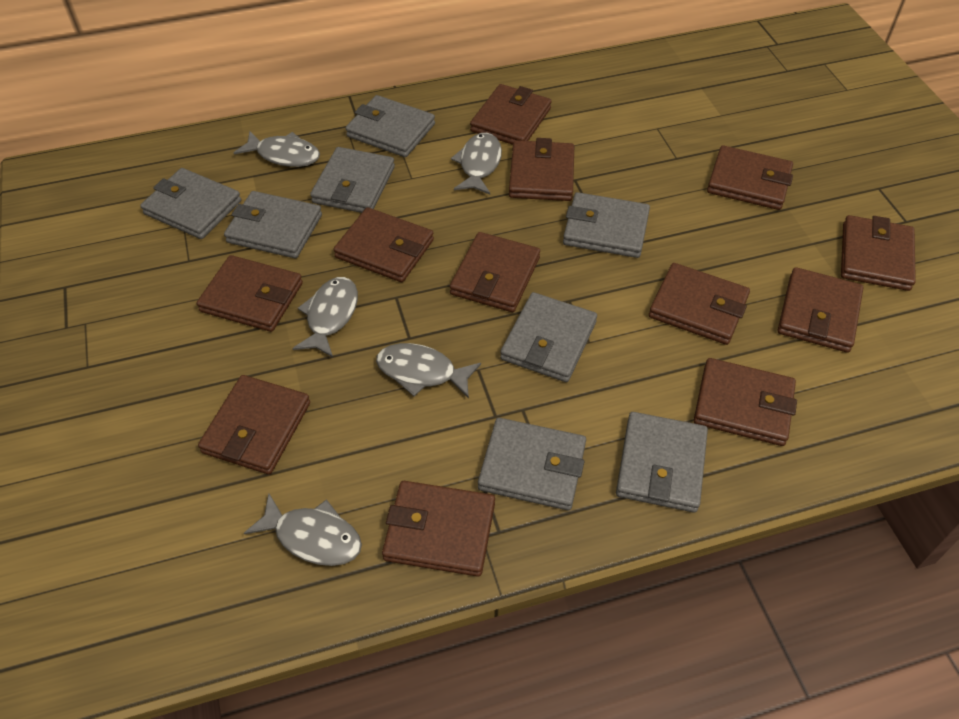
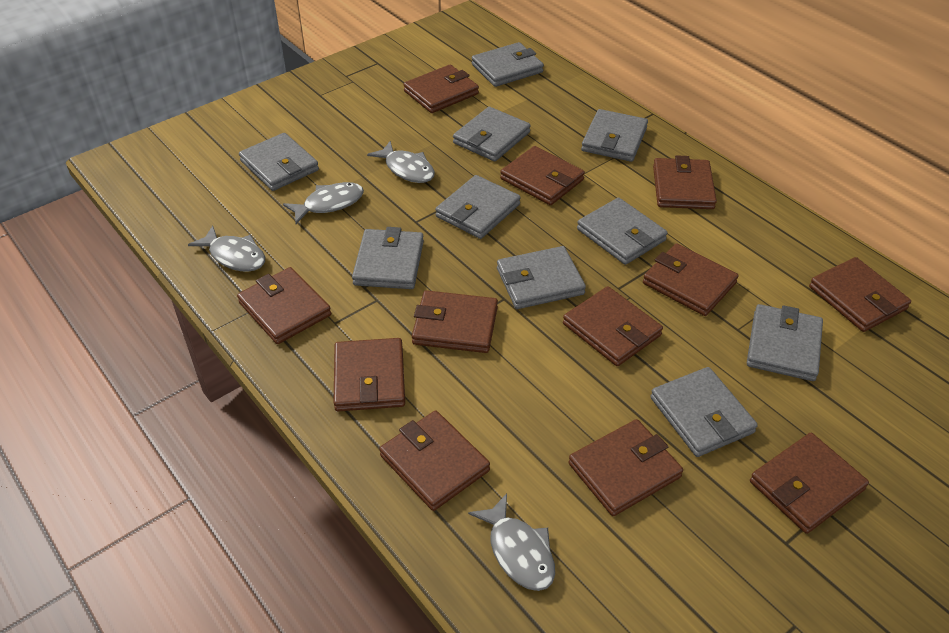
grey fish: [234,131,320,167] [244,494,362,566] [293,277,358,357] [376,343,481,398] [451,133,502,194] = 5 -> [188,225,265,272] [283,182,364,224] [367,141,435,183] [468,494,555,591] = 4
grey wallet: [140,168,241,239] [224,191,322,258] [310,147,395,213] [345,95,435,157] [478,418,586,510] [500,292,597,382] [563,192,650,258] [616,412,708,513] = 8 -> [239,133,319,191] [352,227,424,289] [435,175,521,239] [453,107,531,161] [472,42,544,87] [497,246,586,309] [577,198,668,265] [581,109,648,162] [650,367,758,457] [747,304,823,381] = 10

